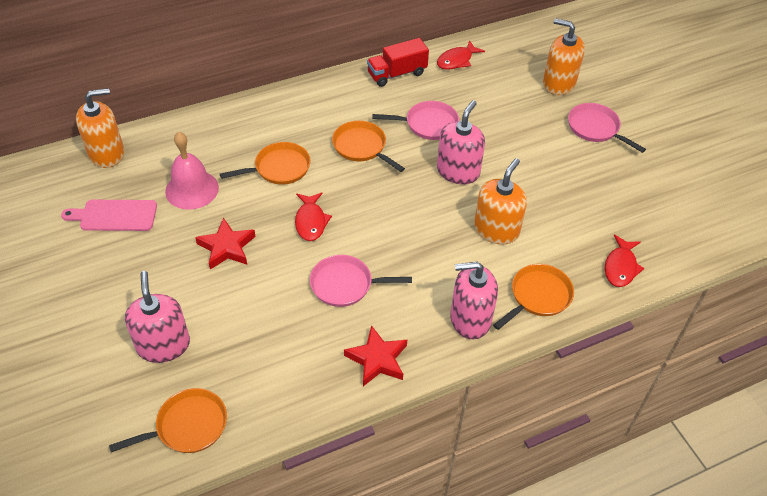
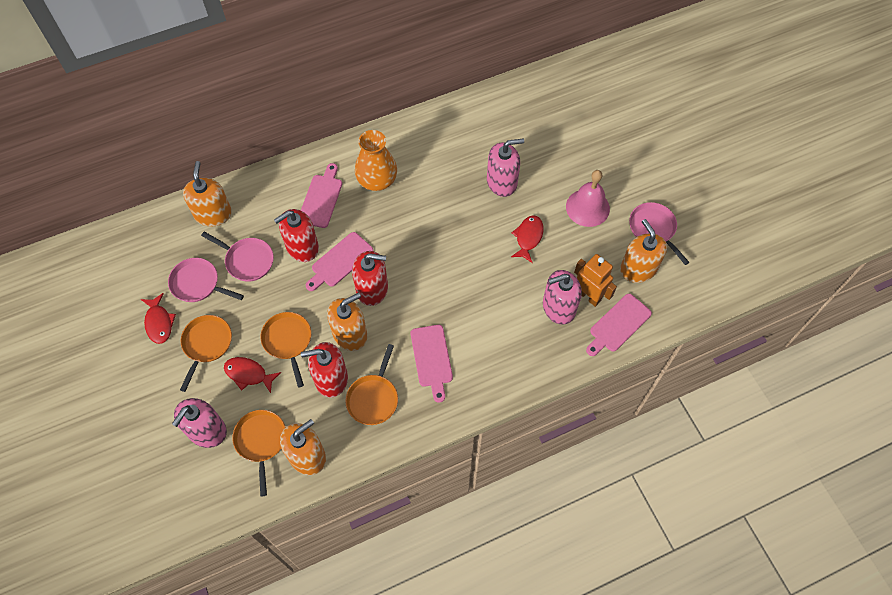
orange robot: none = 0 -> [574,254,617,307] = 1
orange soap dispenser: [76,88,124,168] [474,158,527,244] [543,18,585,95] = 3 -> [183,161,232,227] [280,419,326,475] [327,293,367,351] [620,219,667,283] = 4
orange vase: none = 0 -> [355,130,397,191] = 1
pink cutting board: [61,200,157,231] = 1 -> [301,163,342,228] [306,232,373,291] [410,325,453,402] [586,294,652,356] = 4
red soap dispenser: none = 0 -> [274,209,319,262] [301,342,348,398] [352,251,388,306] = 3
red star: [195,218,256,270] [344,325,407,386] = 2 -> none = 0
red truck: [367,38,429,87] = 1 -> none = 0

